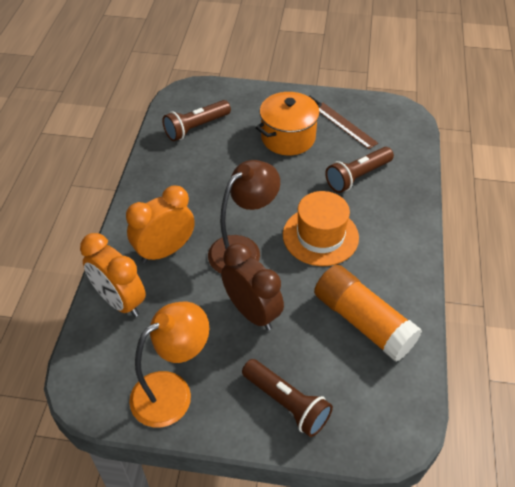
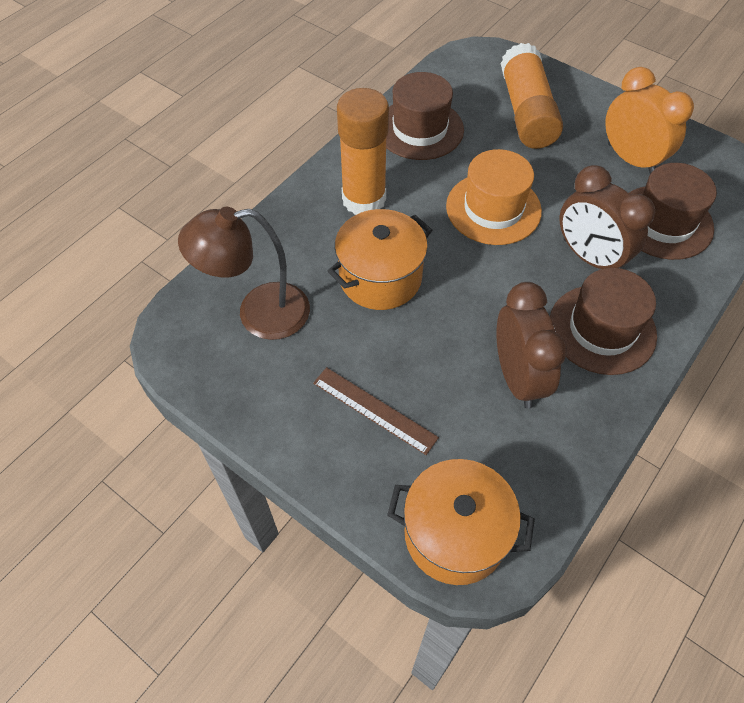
brown clock: [221,243,284,330] = 1 -> [496,282,567,409] [560,165,655,269] = 2
brown flashlight: [162,100,231,141] [242,359,333,437] [325,147,394,193] = 3 -> none = 0
brown hat: none = 0 -> [386,72,464,160] [550,268,657,375] [629,163,717,260] = 3
orange clock: [80,233,146,317] [126,186,195,263] = 2 -> [605,67,694,174] = 1
orange glue stick: [314,265,422,362] = 1 -> [337,88,389,215] [500,43,563,149] = 2
orange lamp: [129,302,209,427] = 1 -> none = 0
orange pot: [256,92,322,155] = 1 -> [328,209,432,310] [387,459,535,585] = 2

